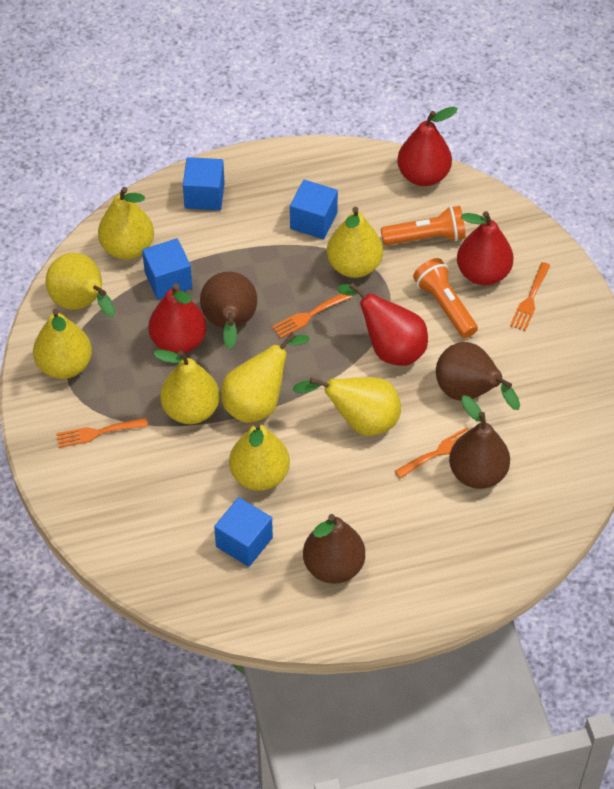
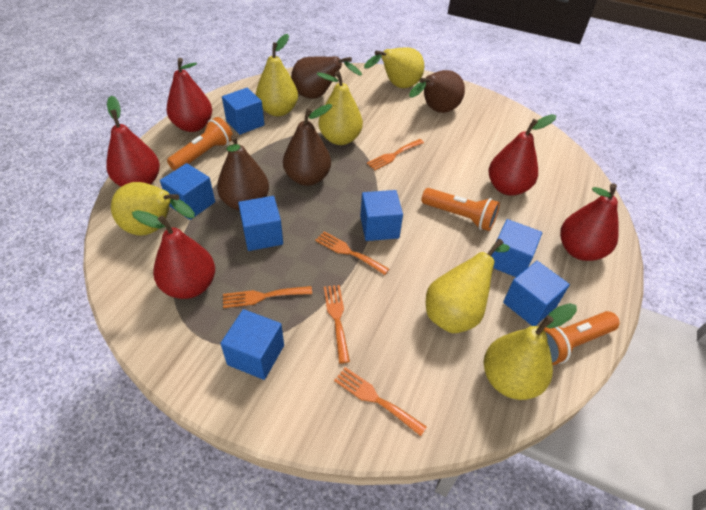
blue cube: [142,238,192,299] [183,157,225,210] [214,497,273,567] [290,180,338,239] = 4 -> [160,163,215,220] [220,309,284,380] [222,88,265,135] [238,196,283,251] [360,190,403,241] [491,219,542,277] [503,261,570,326] = 7
orange flashlight: [381,206,466,245] [413,258,478,338] = 2 -> [167,117,233,171] [421,188,500,231] [544,311,620,365] = 3
orange fork: [56,418,148,448] [272,294,352,338] [395,427,469,478] [510,262,551,331] = 4 -> [223,286,312,308] [315,231,389,275] [324,285,350,363] [334,367,427,436] [367,139,424,170] = 5
red pear: [148,283,207,354] [337,283,428,366] [397,107,458,186] [457,211,514,285] = 4 -> [106,96,160,187] [132,210,215,299] [166,58,212,132] [489,114,556,196] [560,184,618,261] = 5
yellow pear: [33,309,92,379] [46,252,115,317] [98,187,154,259] [153,350,220,424] [221,332,309,423] [229,421,290,491] [292,377,401,436] [327,207,383,278] = 8 -> [111,182,195,236] [256,34,298,116] [317,71,363,145] [364,47,424,88] [426,239,510,333] [484,303,577,400] = 6

